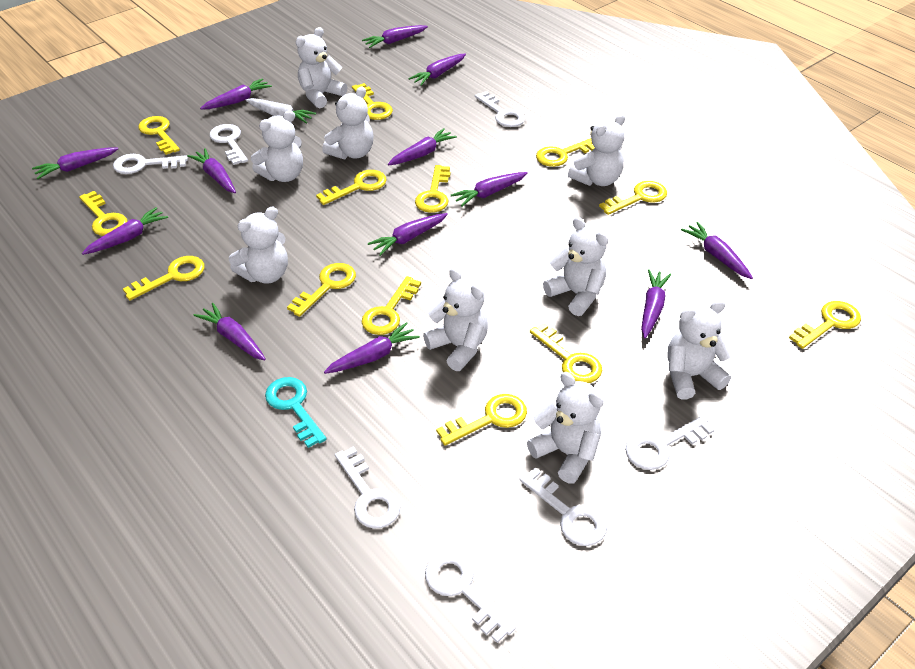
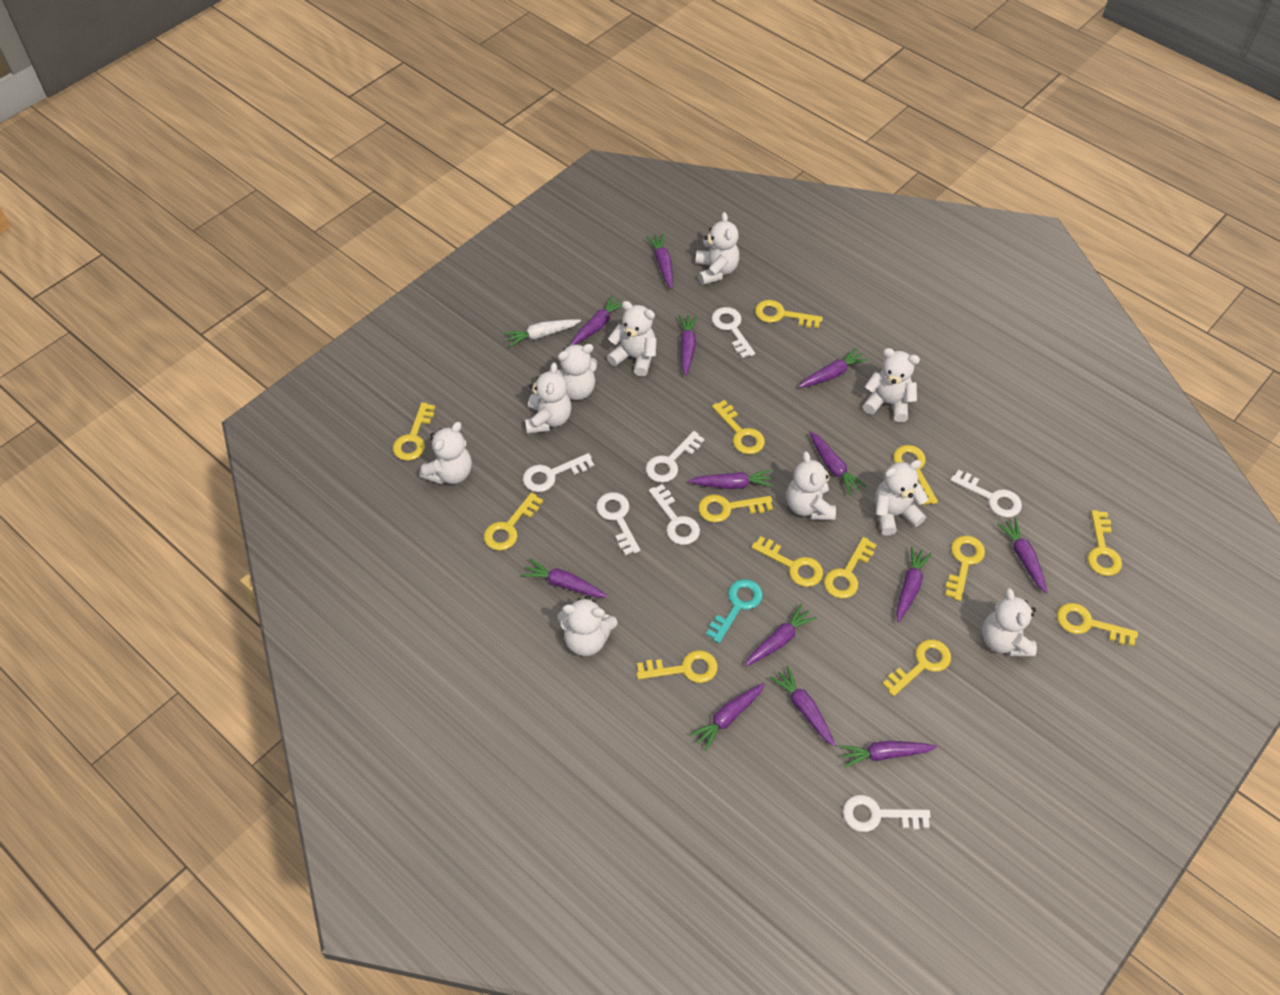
white teddy bear: [229,207,288,284] [251,110,303,182] [296,27,347,108] [322,86,373,159] [423,268,488,371] [527,372,604,484] [543,217,608,316] [568,114,625,186] [667,300,734,400] = 9 -> [419,422,472,485] [525,362,571,434] [549,344,597,400] [557,596,618,656] [607,301,657,377] [695,212,739,285] [786,451,836,520] [863,348,920,422] [875,460,928,536] [982,588,1037,656] = 10

